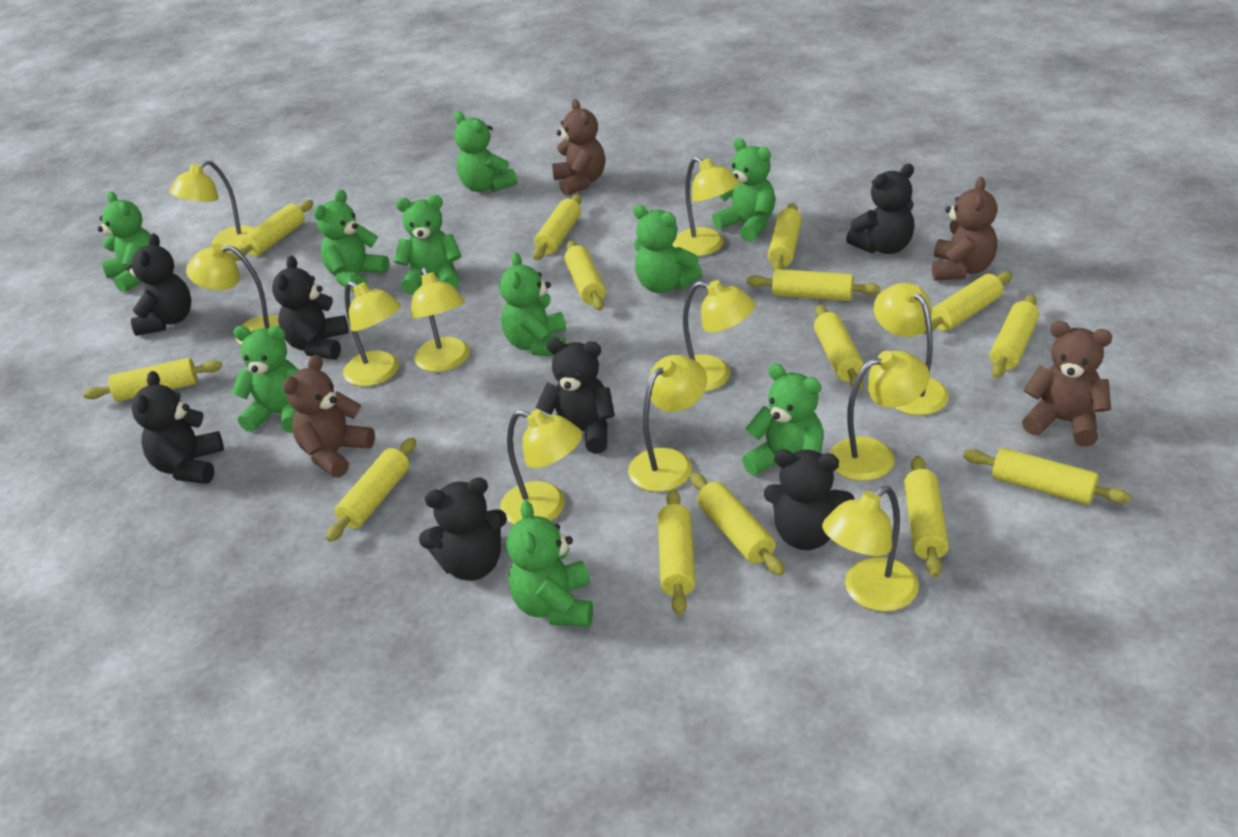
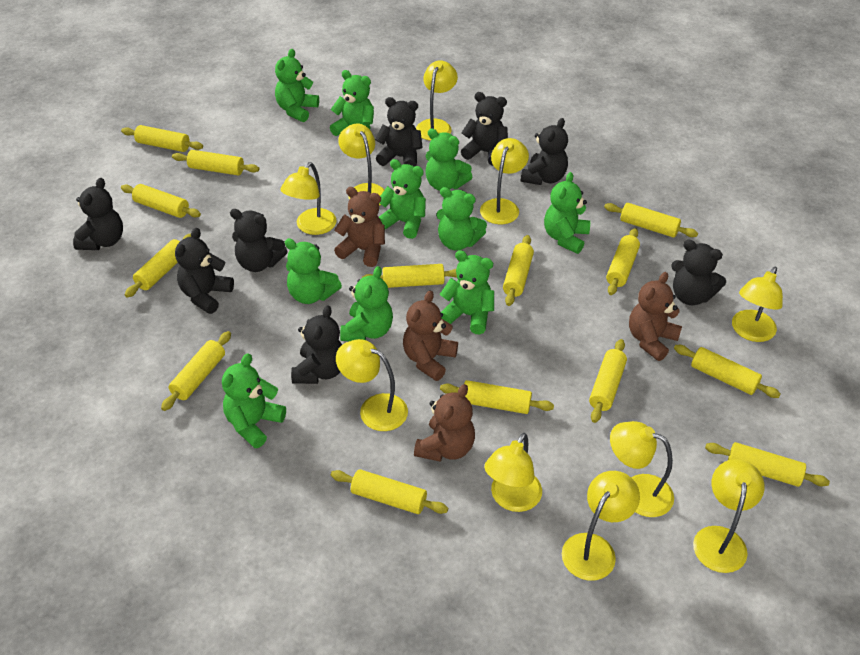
black teddy bear: [126,233,191,336] [131,371,224,484] [272,255,349,359] [419,477,507,581] [536,338,615,454] [764,449,855,550] [846,164,915,254] = 7 -> [73,178,123,250] [175,228,234,314] [230,209,288,272] [291,305,342,384] [375,97,423,167] [461,92,508,166] [521,118,568,185] [671,240,726,305] = 8
yellow lamp: [170,160,254,253] [186,243,279,345] [343,281,401,386] [411,268,470,372] [500,409,582,524] [628,355,707,492] [673,157,740,256] [683,280,755,392] [822,486,919,612] [829,351,930,481] [873,283,949,415] = 11 -> [280,162,337,235] [336,339,408,431] [338,124,385,206] [416,60,458,141] [480,138,529,224] [484,433,542,512] [562,471,640,581] [610,421,674,517] [693,459,765,573] [732,267,783,342] = 10

